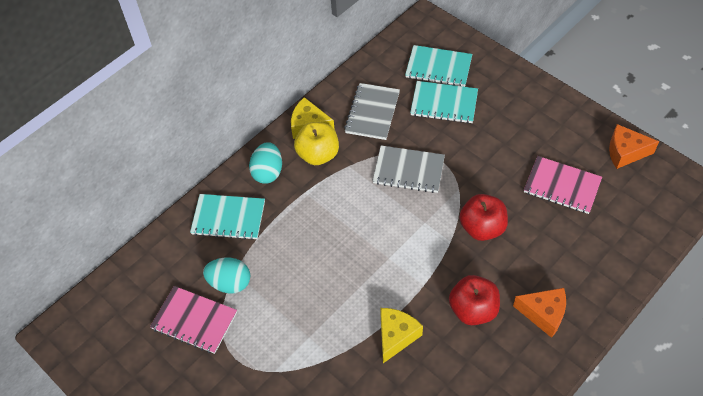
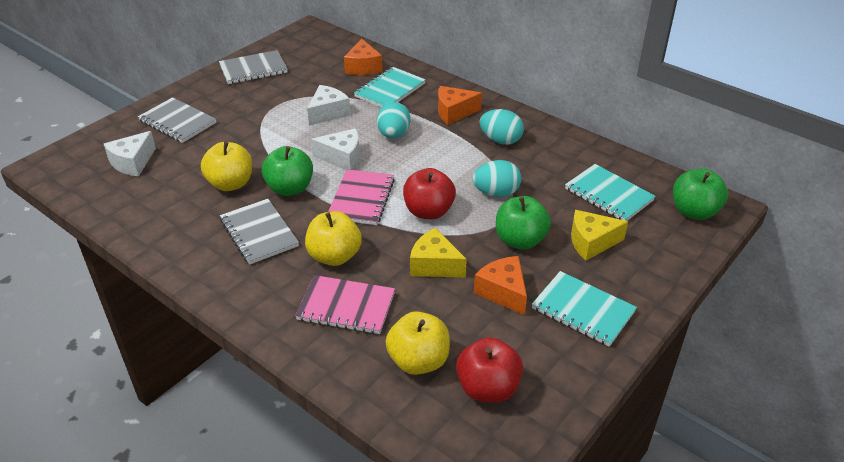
green apple: none = 0 -> [262,146,313,196] [496,196,551,250] [673,169,728,220] = 3
grey notebook: [344,83,400,140] [372,145,445,193] = 2 -> [138,97,216,143] [219,50,287,84] [220,199,299,265] = 3
orange cheese: [513,288,566,338] [609,124,659,169] = 2 -> [344,39,383,75] [438,86,482,125] [474,256,527,315] = 3
turquoise egg: [203,258,250,294] [249,142,282,184] = 2 -> [377,102,411,139] [472,160,522,197] [480,109,524,145] = 3
white cheese: none = 0 -> [104,131,156,176] [307,85,351,126] [311,128,360,170] = 3
yellow apple: [294,122,339,165] = 1 -> [201,142,252,191] [305,211,362,266] [386,311,450,375] = 3

